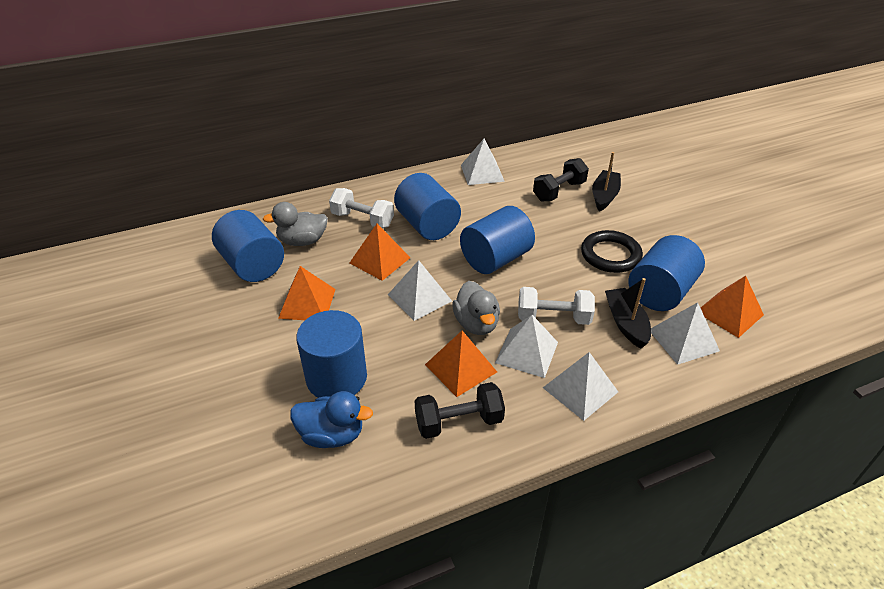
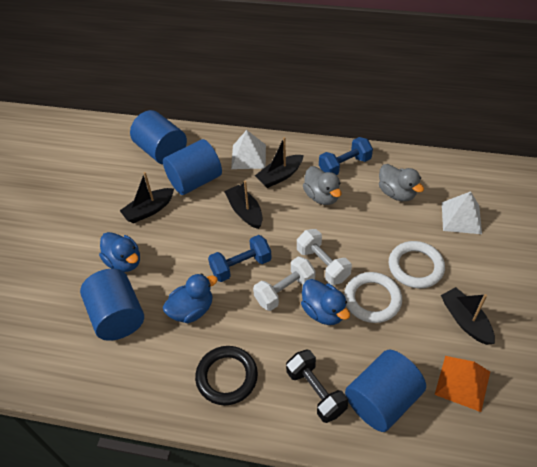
black boat: [592,152,621,211] [605,278,651,349] = 2 -> [120,172,174,223] [224,181,263,229] [255,137,304,188] [441,287,495,345] = 4
black dumbbell: [415,382,505,439] [533,158,589,201] = 2 -> [286,349,348,423] = 1
blue cylinder: [212,210,284,282] [296,310,367,398] [394,173,461,240] [460,206,535,274] [629,235,705,311] = 5 -> [80,269,144,341] [130,110,187,165] [163,139,222,195] [345,350,426,432] = 4
blue duck: [290,391,373,448] = 1 -> [99,232,140,272] [163,274,218,323] [301,279,350,325] = 3
blue dumbbell: none = 0 -> [208,235,272,282] [319,137,373,175] = 2
orange pyramid: [278,266,336,320] [350,224,411,281] [425,331,497,397] [701,276,764,338] = 4 -> [435,356,490,412] = 1
white pyramid: [388,260,452,321] [461,139,505,185] [495,315,558,378] [543,352,618,421] [651,302,720,365] = 5 -> [231,130,266,169] [442,191,482,234] = 2
white ring: none = 0 -> [344,272,402,323] [389,241,445,288] = 2

